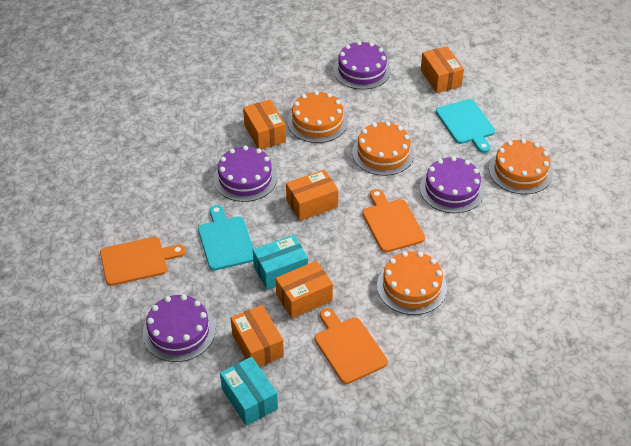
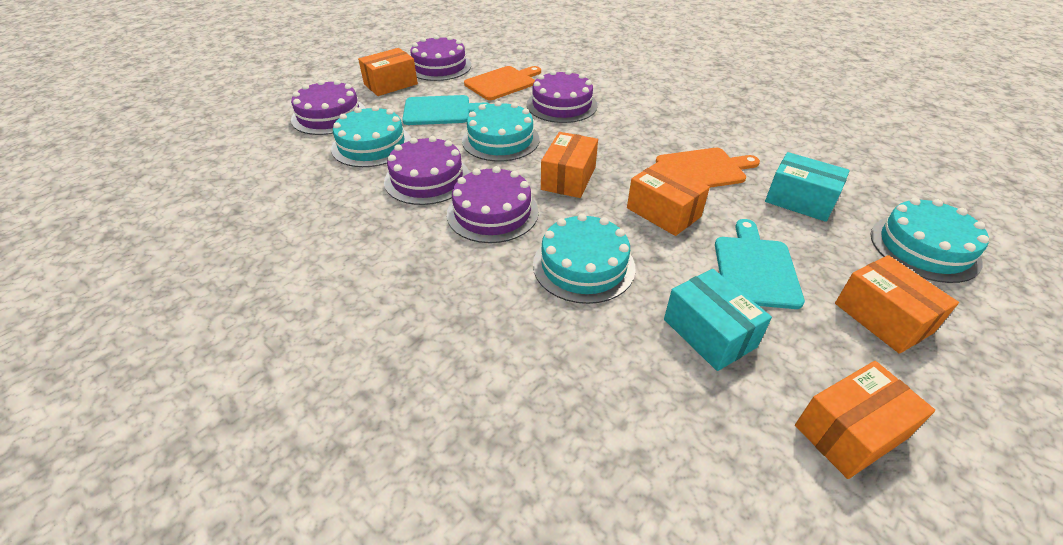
orange cake: [287,91,348,143] [352,121,414,176] [377,251,447,315] [489,139,553,194] = 4 -> none = 0
orange cutting board: [100,237,186,286] [315,308,388,384] [362,189,425,252] = 3 -> [464,66,541,100] [656,148,760,188] = 2
purple cake: [143,294,215,362] [214,145,277,202] [333,41,391,89] [420,156,484,213] = 4 -> [291,80,366,135] [384,136,470,205] [410,35,471,81] [447,166,539,243] [527,70,597,123] = 5
turquoise cake: none = 0 -> [331,106,411,167] [462,101,540,161] [533,214,636,304] [871,198,989,283] = 4

